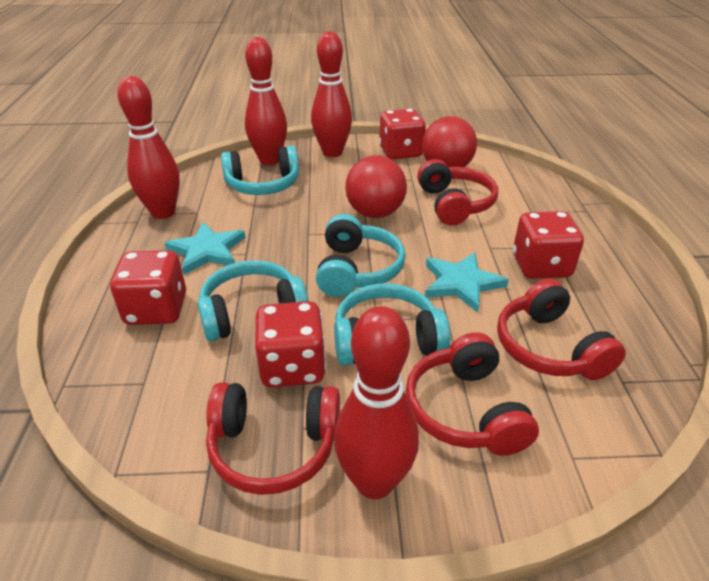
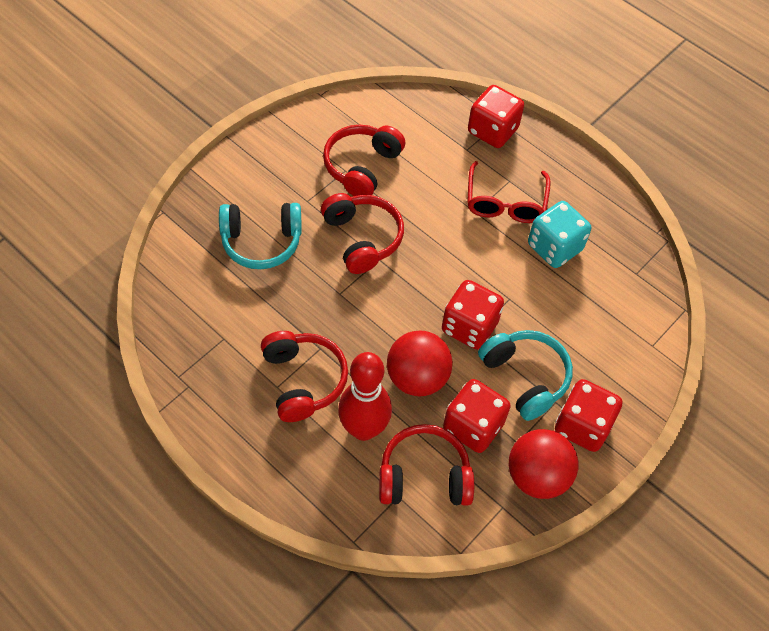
red bowling pin: [117,76,180,219] [245,37,287,165] [311,31,352,157] [334,306,419,499] = 4 -> [338,352,392,441] = 1
red glasses: none = 0 -> [467,161,551,223] = 1
turquoise dice: none = 0 -> [528,201,591,268] = 1
turquoise headphones: [197,260,309,341] [221,146,299,195] [316,214,406,297] [334,283,450,366] = 4 -> [219,203,302,269] [478,330,573,421] = 2
turquoise star: [165,222,246,275] [425,252,509,313] = 2 -> none = 0

